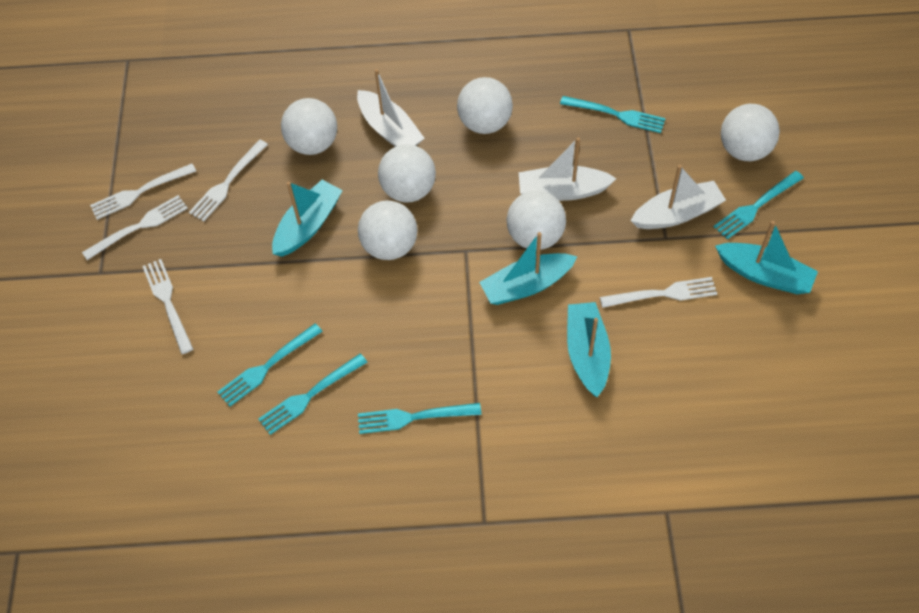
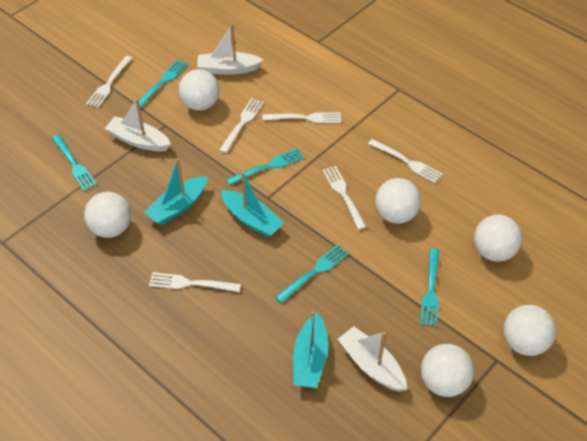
turquoise boat: [272,180,343,257] [479,232,578,305] [567,302,611,397] [715,221,818,294] = 4 -> [144,158,208,225] [221,172,284,237] [293,311,328,388] = 3
white fork: [82,195,188,260] [90,164,196,220] [142,259,193,354] [189,140,268,221] [600,277,717,308] = 5 -> [86,56,132,108] [149,272,241,292] [219,98,264,153] [262,112,341,123] [322,166,367,230] [368,139,443,183] = 6

